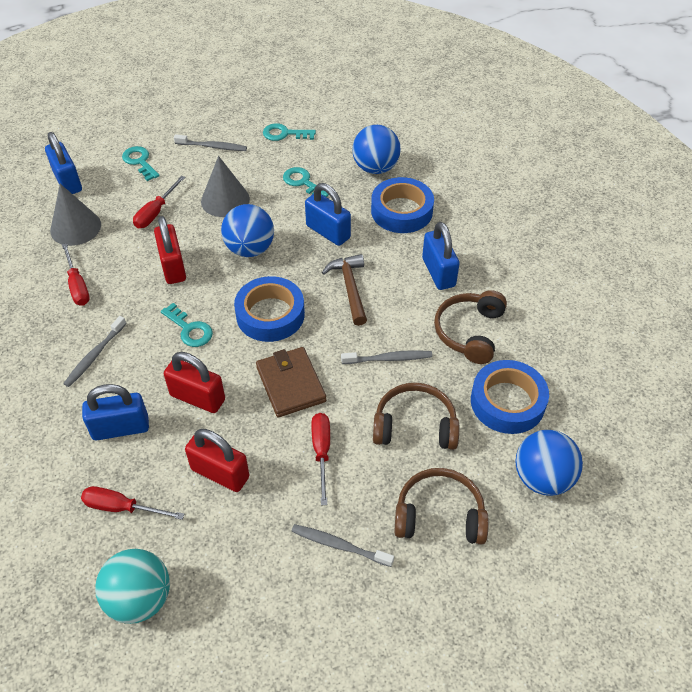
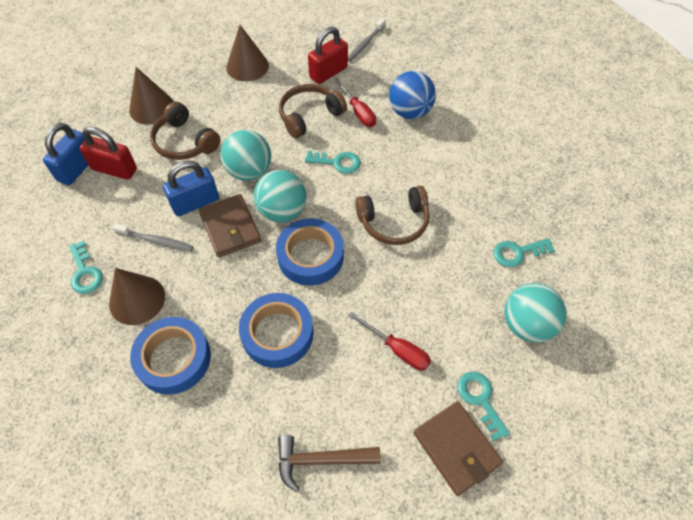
blue ball: [221,204,274,257] [352,125,400,174] [515,430,583,496] = 3 -> [389,71,436,119] = 1
blue padlock: [45,132,82,194] [82,384,149,440] [305,183,351,246] [422,222,460,290] = 4 -> [43,123,88,185] [163,161,219,216] = 2
brown cone: none = 0 -> [109,268,165,325] [129,67,174,124] [226,25,269,81] = 3
brown wallet: [256,347,326,417] = 1 -> [199,194,261,257] [414,401,503,496] = 2
grey cone: [50,184,101,246] [201,156,250,217] = 2 -> none = 0
grey toothbrush: [63,316,127,387] [174,134,247,151] [291,524,394,567] [341,350,432,364] = 4 -> [113,224,194,252] [348,18,386,62] = 2
red padlock: [154,216,186,284] [164,352,225,413] [185,429,249,492] = 3 -> [79,127,137,180] [308,27,348,84] = 2
red screwdriver: [62,243,90,306] [81,486,184,520] [133,176,185,228] [311,413,330,505] = 4 -> [334,78,376,127] [348,312,431,371] = 2
turquoise ball: [95,549,170,624] = 1 -> [220,130,271,181] [254,170,307,223] [504,283,567,343] = 3

